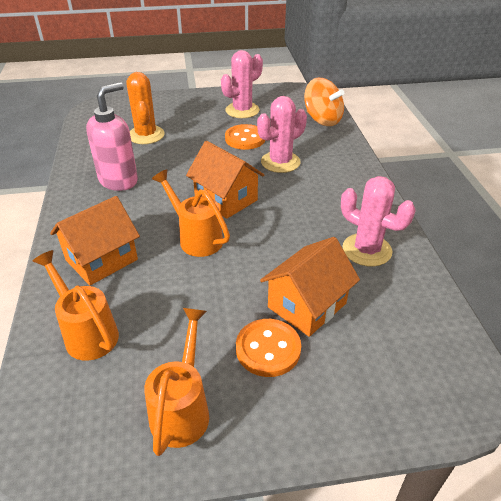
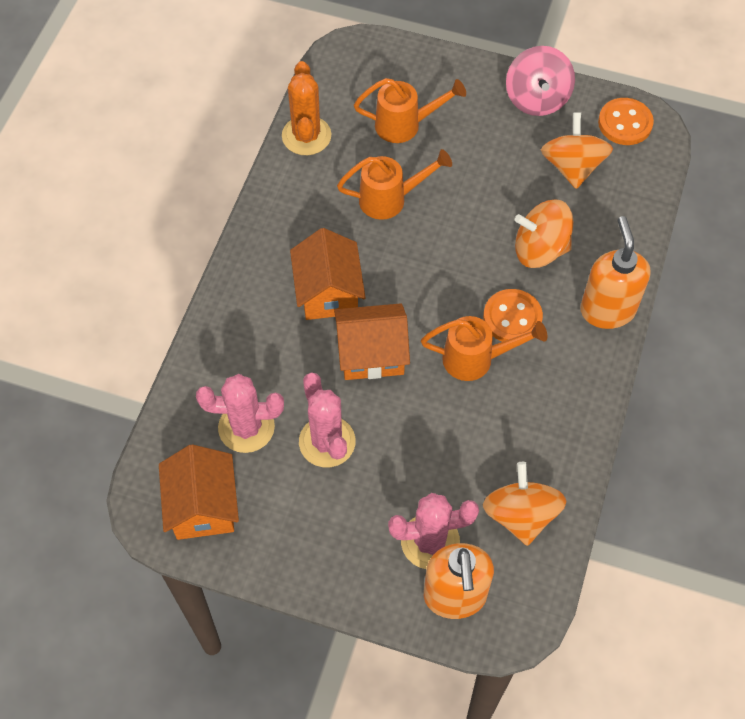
orange soap dispenser: none = 0 -> [424,543,494,619] [580,216,651,329] = 2
orange spinning top: [304,78,344,126] = 1 -> [483,462,567,546] [515,199,573,268] [541,112,613,189] = 3
pink soap dispenser: [86,82,138,191] = 1 -> none = 0
pink spinning top: none = 0 -> [506,46,575,116] = 1

